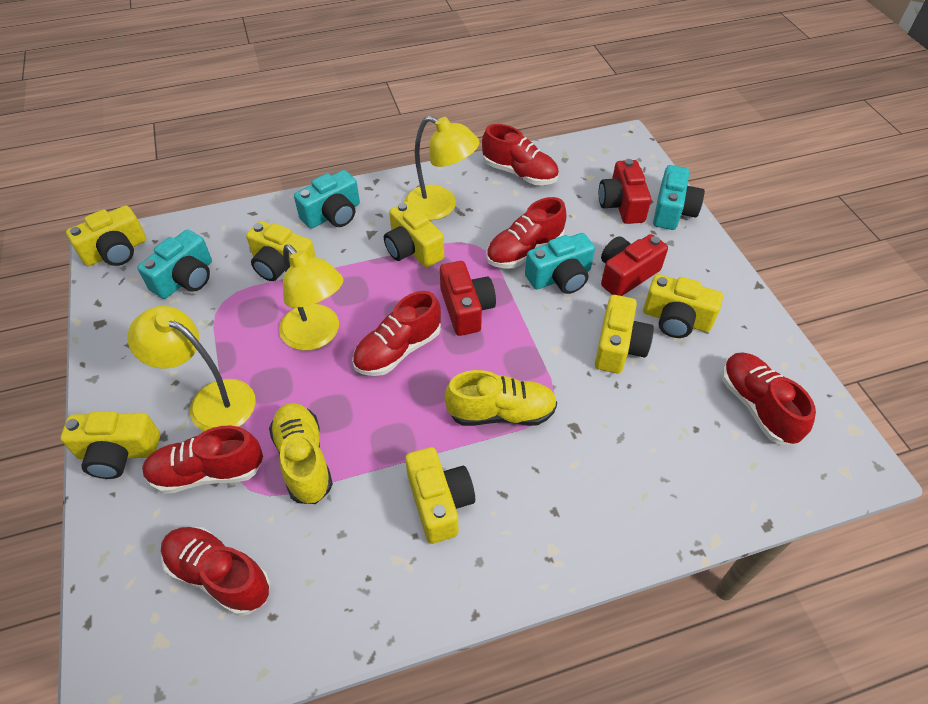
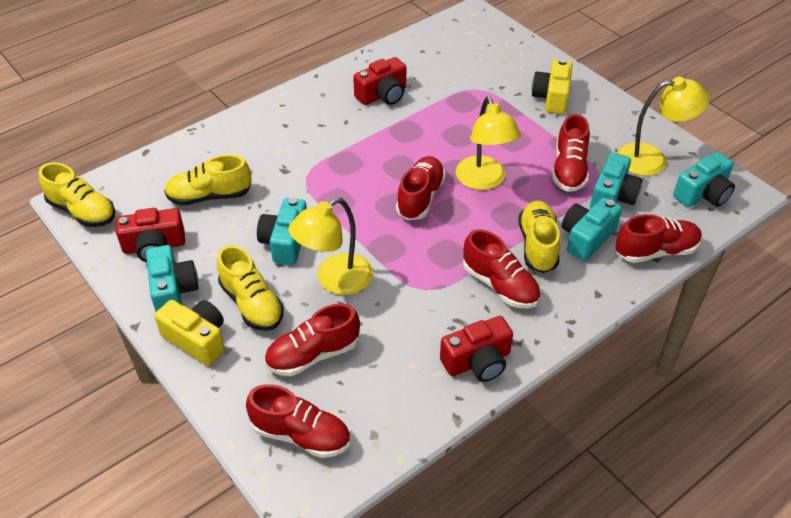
turquoise camera: [137,229,212,299] [294,170,360,229] [525,233,595,294] [653,165,705,230] = 4 -> [146,245,198,312] [257,198,307,265] [562,197,622,261] [590,152,643,209] [673,152,735,207] = 5
yellow camera: [60,411,160,479] [66,206,147,266] [246,221,316,281] [384,201,444,268] [405,447,475,544] [595,295,654,373] [643,274,723,338] = 7 -> [154,300,225,366] [532,58,573,114] = 2
yellow shoe: [269,403,333,504] [444,370,557,426] = 2 -> [39,162,115,227] [164,154,252,206] [217,245,284,331] [518,201,561,273] = 4

